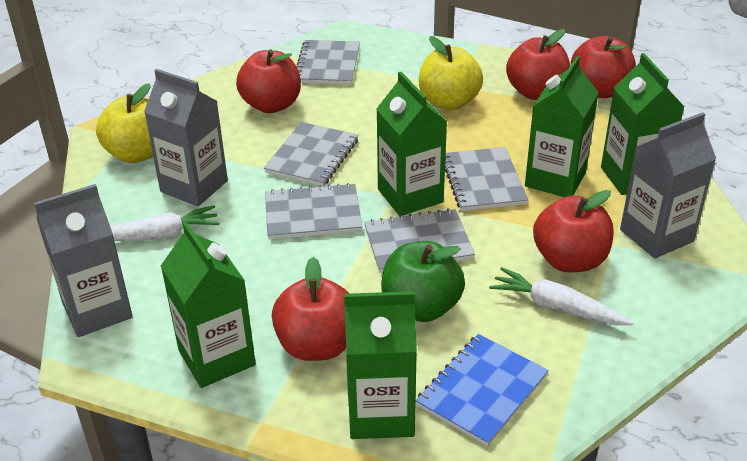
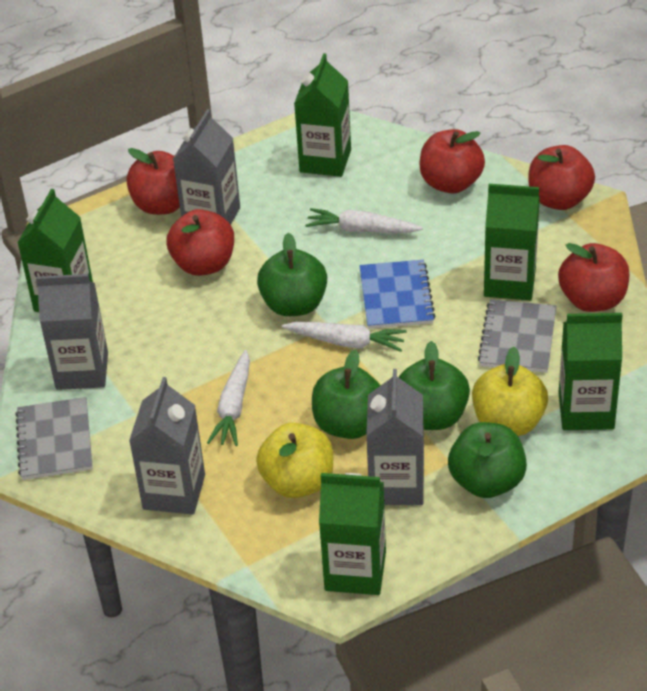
green apple: [381,241,465,322] = 1 -> [257,233,327,316] [312,350,381,439] [398,341,470,430] [448,422,527,498] = 4
grey carton: [34,184,133,337] [144,69,228,206] [620,112,716,259] = 3 -> [36,274,108,390] [129,377,205,514] [173,109,240,225] [366,369,424,505] = 4
grey notebook: [264,122,358,187] [265,183,363,239] [296,40,360,85] [364,209,475,273] [445,147,528,211] = 5 -> [15,397,93,480] [478,299,556,373] = 2
white carrot: [110,205,219,241] [489,267,634,325] = 2 -> [207,350,250,446] [282,322,407,352] [305,208,423,233] = 3

